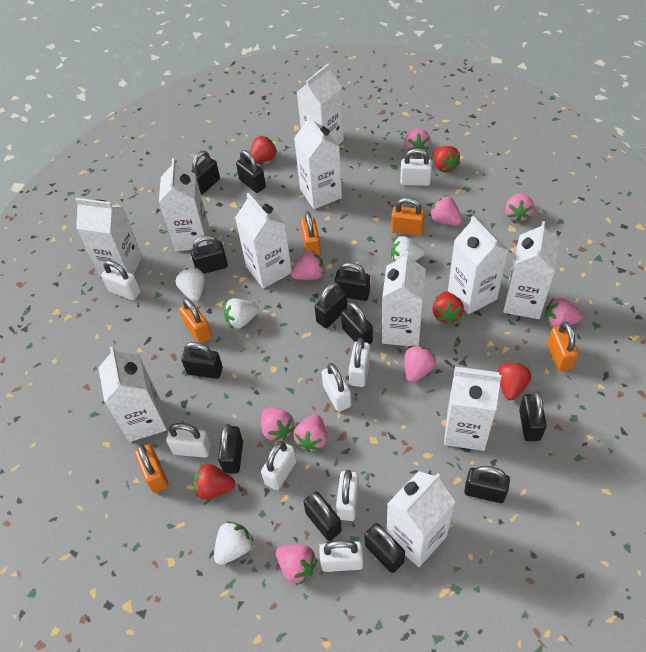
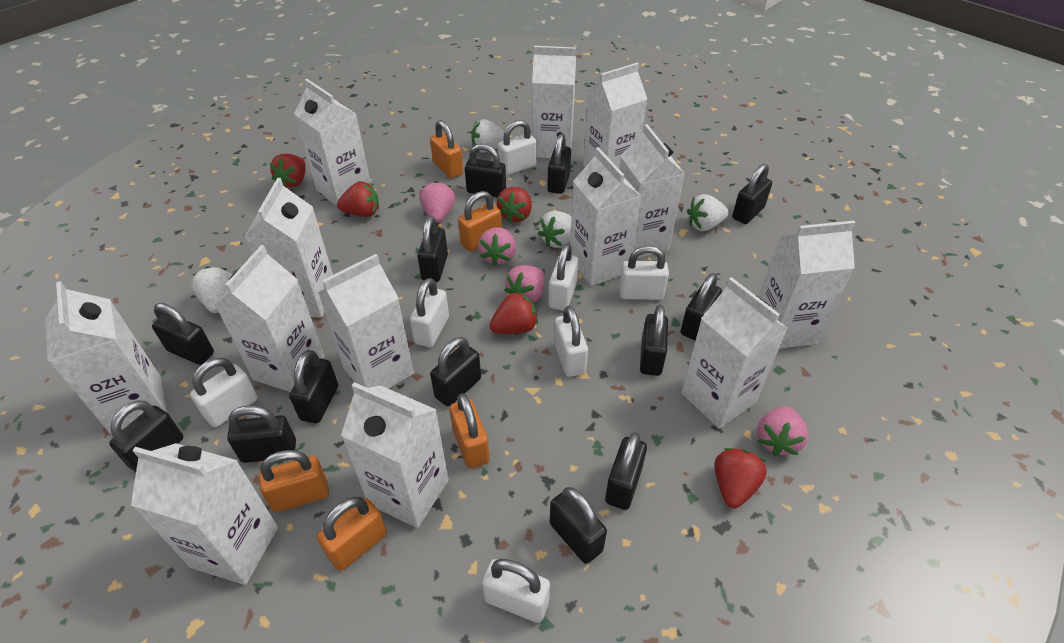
black padlock: [181,342,223,379] [191,151,220,195] [191,235,228,274] [218,424,243,474] [236,150,266,193] [303,491,342,541] [315,282,347,328] [335,262,370,301] [341,302,373,344] [364,523,405,573] [464,466,510,503] [519,391,547,441] = 12 -> [109,400,183,472] [152,303,214,365] [227,405,296,463] [289,350,338,423] [417,216,448,282] [430,337,481,407] [465,144,506,198] [547,134,571,194] [550,487,607,564] [605,432,647,510] [640,305,668,376] [681,273,722,341] [732,164,772,224] = 13
pink strawberry: [261,407,295,442] [276,545,318,585] [291,250,324,280] [293,415,327,452] [404,128,431,155] [404,345,436,383] [430,195,462,225] [505,193,534,222] [545,297,583,328] = 9 -> [419,181,455,223] [478,227,516,266] [505,265,545,303] [757,406,809,456] = 4
white carton: [75,198,142,277] [98,346,167,442] [159,158,209,251] [235,193,292,288] [294,114,342,209] [297,64,344,145] [382,251,426,346] [387,471,455,567] [444,366,502,451] [448,216,508,314] [503,221,559,319] = 11 -> [45,281,167,433] [131,443,278,585] [215,245,324,392] [244,178,333,318] [294,79,371,206] [318,254,414,389] [341,382,449,528] [532,46,576,158] [570,147,641,286] [583,63,647,169] [619,124,685,258] [681,277,788,429] [759,221,855,349] = 13
white padlock: [101,260,141,300] [166,423,211,458] [261,441,296,490] [319,540,363,572] [321,363,351,412] [336,470,359,521] [349,338,370,387] [400,148,432,186] = 8 -> [190,358,258,427] [410,278,449,347] [482,559,550,623] [498,120,537,175] [548,243,578,311] [554,306,588,377] [619,245,669,300] = 7

